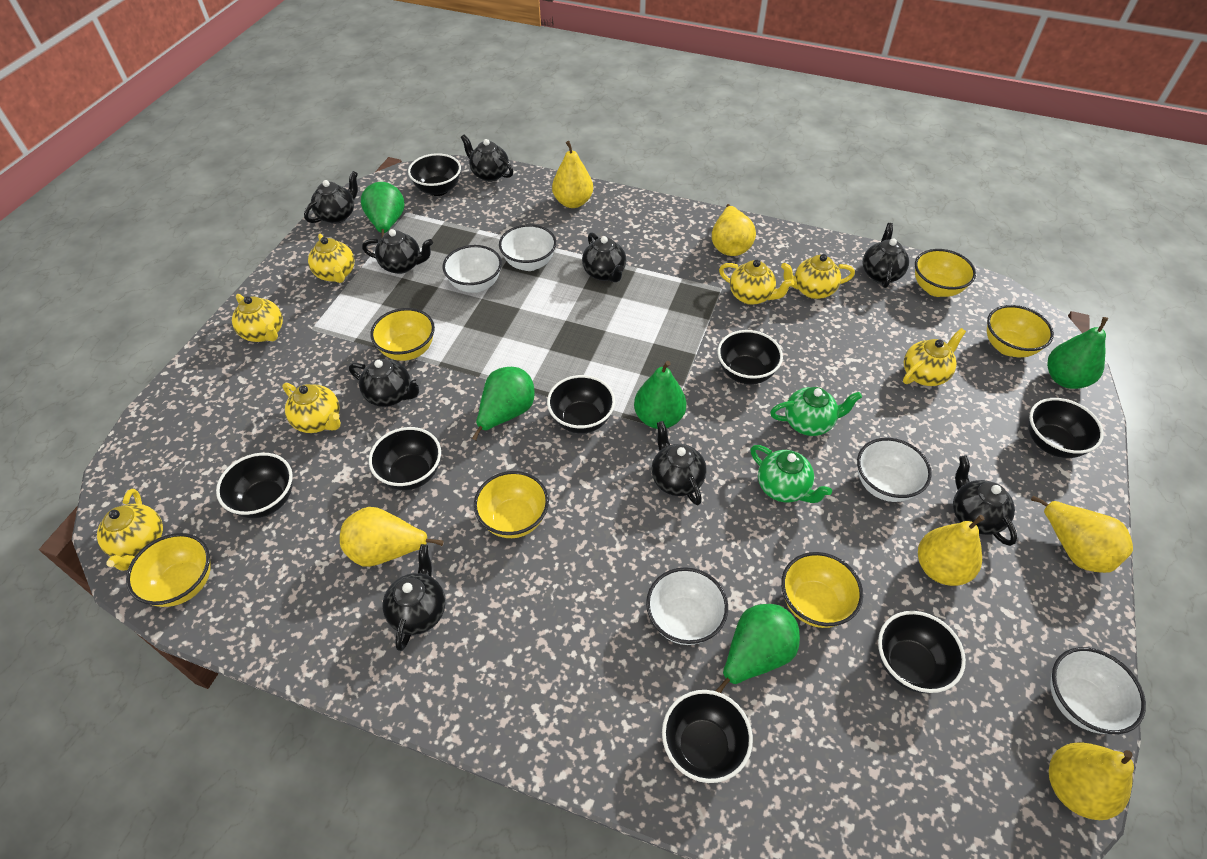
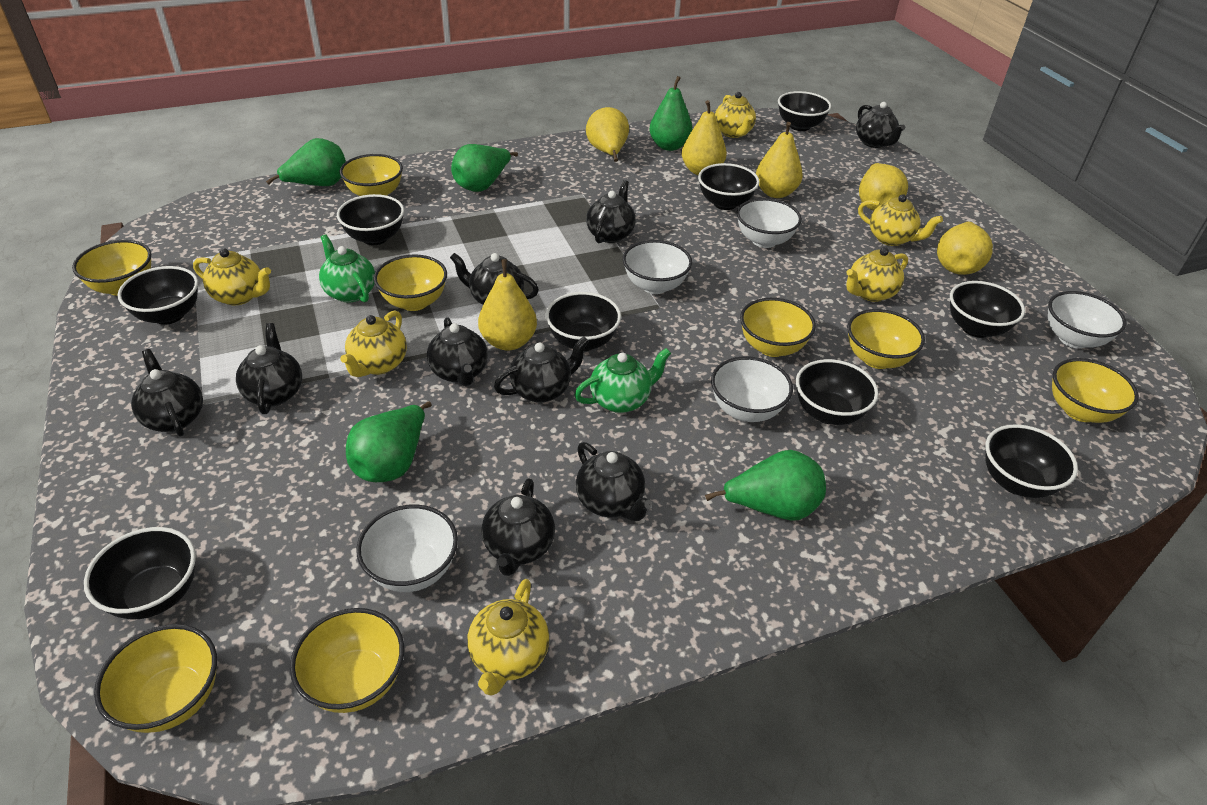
black bowl: [216,453,293,518] [369,427,441,490] [408,153,461,196] [547,375,615,434] [662,690,753,783] [718,330,783,384] [878,611,966,693] [1028,398,1104,458] = 8 -> [84,527,196,619] [118,266,198,325] [337,194,404,245] [546,292,621,351] [698,163,759,210] [778,91,831,131] [796,359,878,425] [950,281,1025,338] [985,424,1078,498] = 9
yellow bowl: [126,533,211,607] [370,308,435,361] [474,471,549,538] [781,552,863,628] [915,249,976,297] [987,305,1054,357] = 6 -> [72,240,151,296] [94,624,217,733] [290,608,404,713] [340,154,403,196] [374,254,447,311] [740,298,816,357] [847,309,925,369] [1052,358,1139,423] = 8
yellow teapot: [97,489,163,571] [232,294,283,342] [282,383,341,433] [308,234,355,283] [719,260,794,305] [781,254,855,299] [903,328,966,386] = 7 -> [193,249,271,306] [340,310,407,377] [467,579,549,696] [715,92,756,138] [846,247,908,302] [858,194,943,246] = 6

